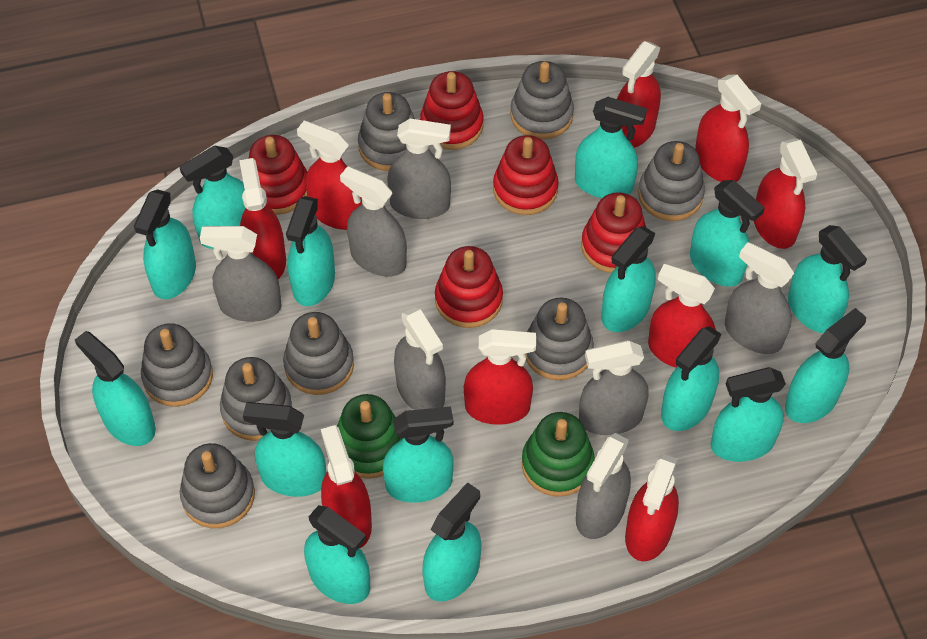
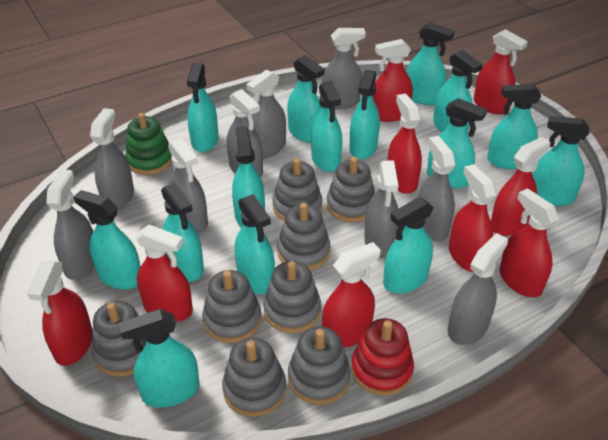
green stacking toy: [337,394,403,479] [522,412,595,497] = 2 -> [125,113,172,175] = 1
grey spray bottle: [200,226,281,322] [340,166,407,277] [387,119,451,219] [394,307,446,410] [576,433,631,539] [579,340,649,435] [725,242,794,354] = 7 -> [46,169,94,279] [90,108,134,210] [168,138,208,233] [227,89,263,177] [246,69,286,158] [322,28,366,109] [364,160,399,258] [418,136,456,241] [448,233,508,345] = 9
red stacking toy: [248,135,308,215] [420,71,484,150] [435,246,503,328] [493,135,559,215] [581,192,646,273] = 5 -> [351,318,414,396] = 1

